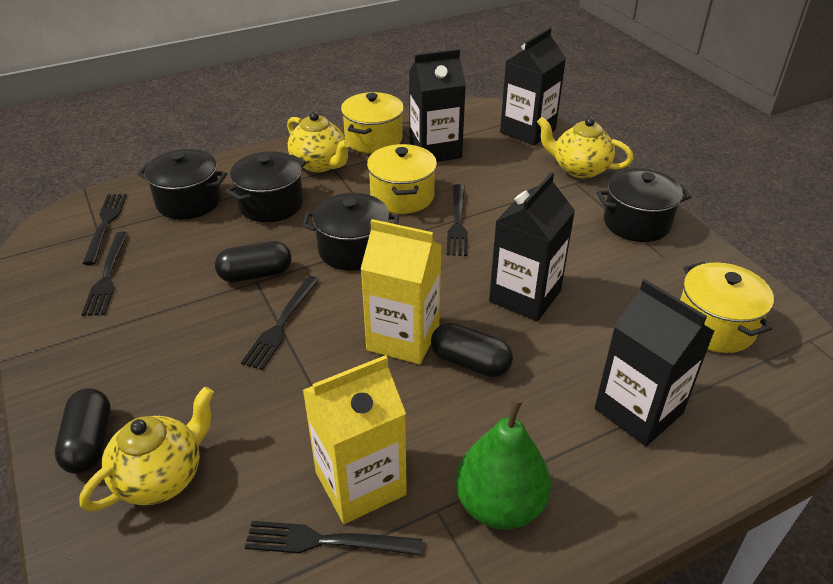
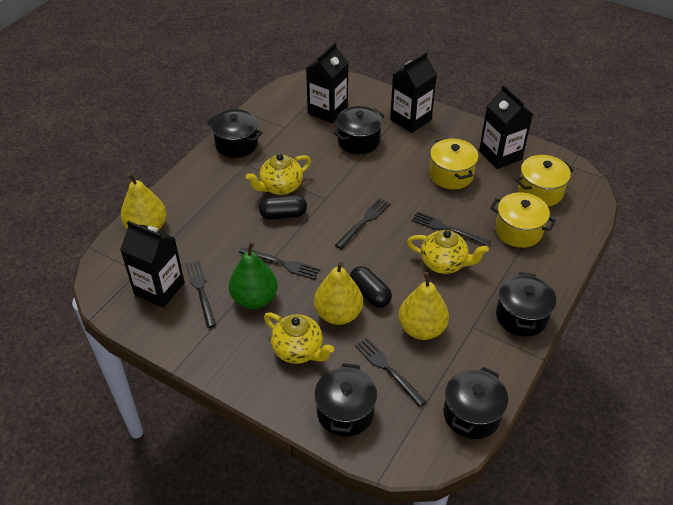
black capsule: [55,388,111,474] [215,241,291,283] [431,323,513,377] = 3 -> [259,195,307,220] [350,266,392,308] = 2
black pot: [137,149,227,220] [225,151,306,222] [302,193,399,271] [597,168,691,242] = 4 -> [207,109,263,158] [314,363,377,437] [334,106,385,154] [443,367,508,439] [496,272,556,337] = 5
yellow carton: [303,355,407,524] [361,219,442,364] = 2 -> none = 0
yellow pear: none = 0 -> [121,173,167,230] [314,261,363,325] [399,272,449,340] = 3

